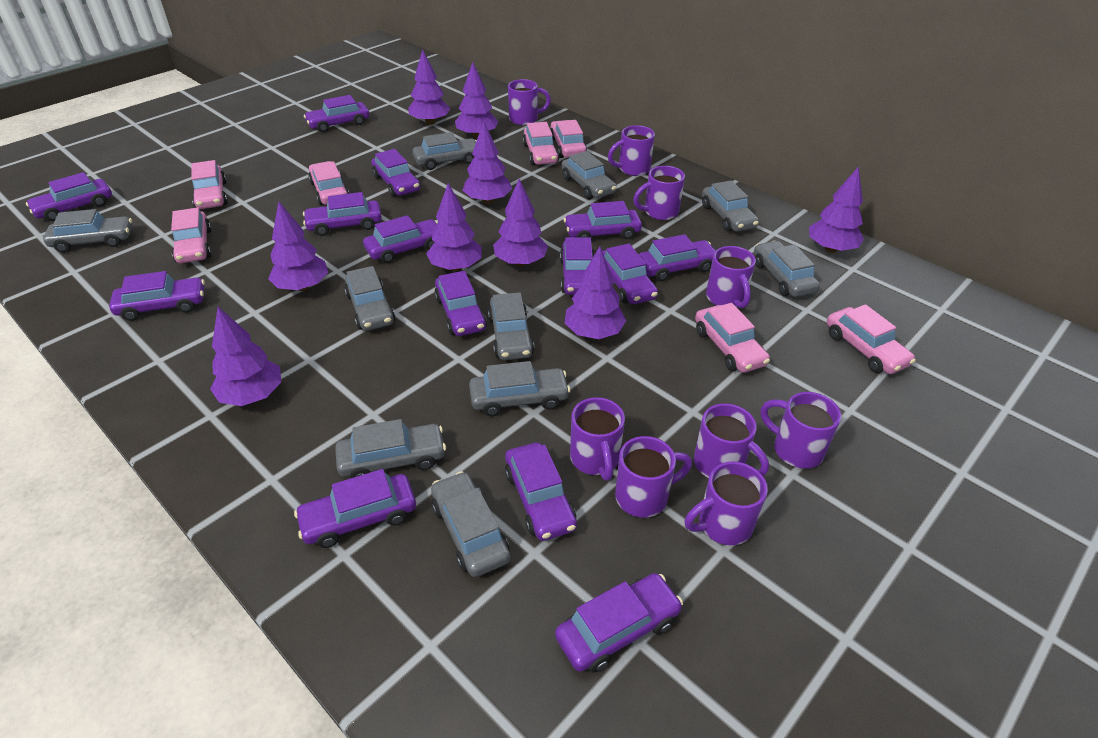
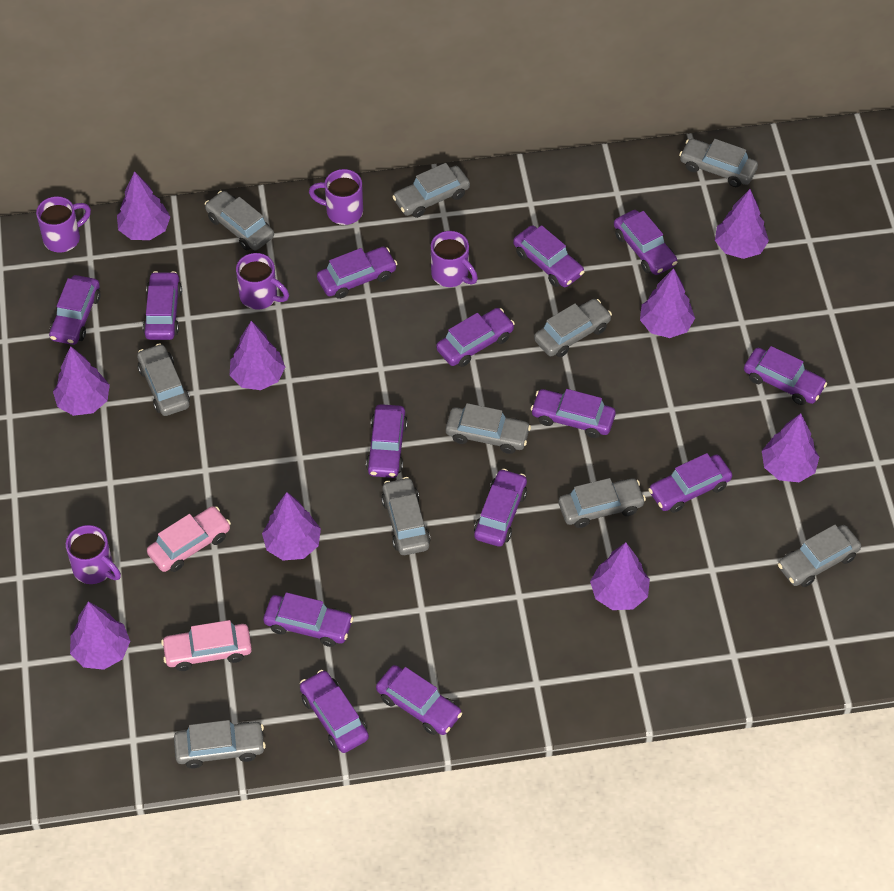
pink car: [171,208,212,263] [191,160,228,209] [308,161,349,205] [523,122,559,165] [550,120,587,158] [695,303,770,373] [827,304,916,374] = 7 -> [147,506,231,572] [161,620,252,671] = 2
purple mug: [508,79,551,125] [570,397,625,481] [608,125,655,176] [615,436,692,518] [633,166,685,220] [684,461,768,545] [694,403,769,478] [706,246,756,308] [761,392,841,469] = 9 -> [36,196,91,252] [66,525,121,584] [236,253,289,310] [309,169,363,225] [431,231,478,287] = 5

